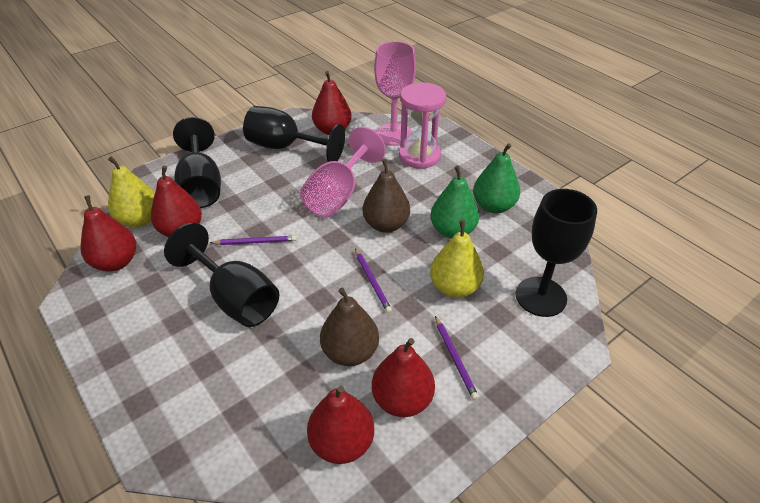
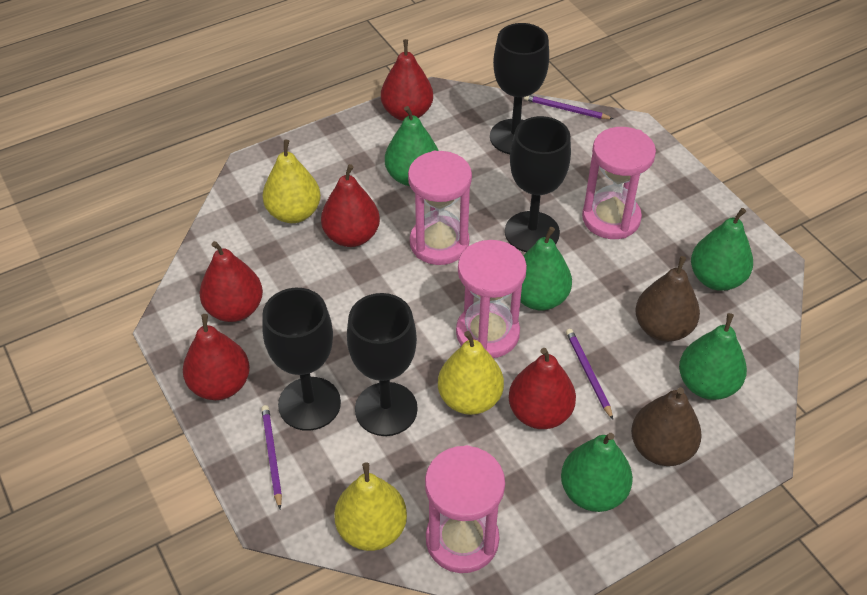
green pear: [430,165,479,239] [473,143,520,213] = 2 -> [385,106,439,186] [520,227,572,310] [561,433,633,512] [679,313,747,400] [691,208,753,291] = 5
pink goblet: [300,127,385,217] [374,41,416,146] = 2 -> none = 0
pink hourglass: [399,83,446,169] = 1 -> [408,151,472,265] [425,445,505,573] [456,240,527,358] [582,127,656,239] = 4
yellow pear: [108,156,155,228] [430,220,484,298] = 2 -> [263,139,321,223] [334,462,407,551] [438,331,504,415] = 3

